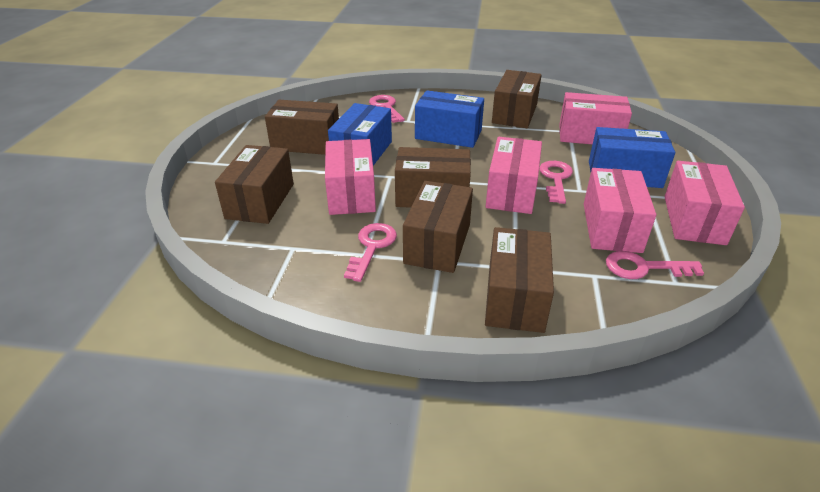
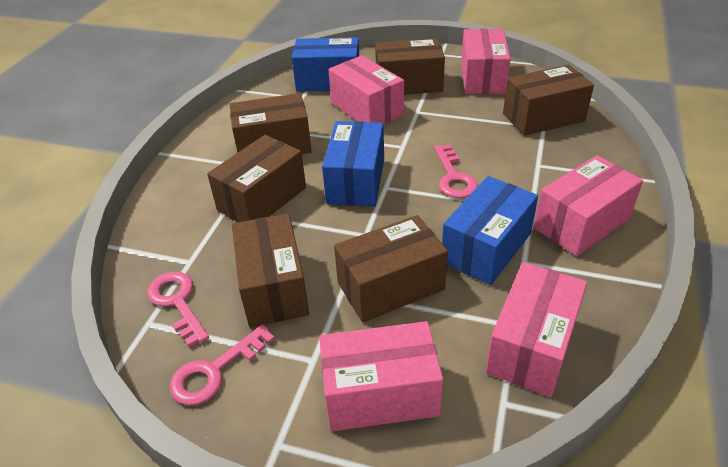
pink key: [344,223,397,282] [369,95,405,123] [539,161,573,204] [606,251,704,279] = 4 -> [147,271,209,347] [169,324,275,405] [434,145,478,198] = 3

